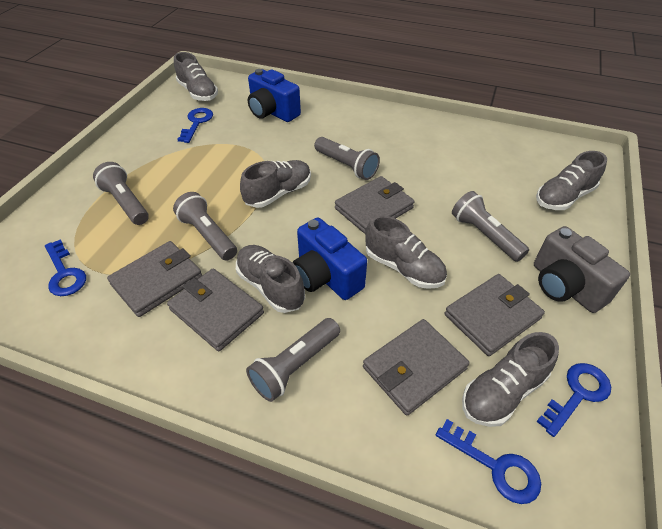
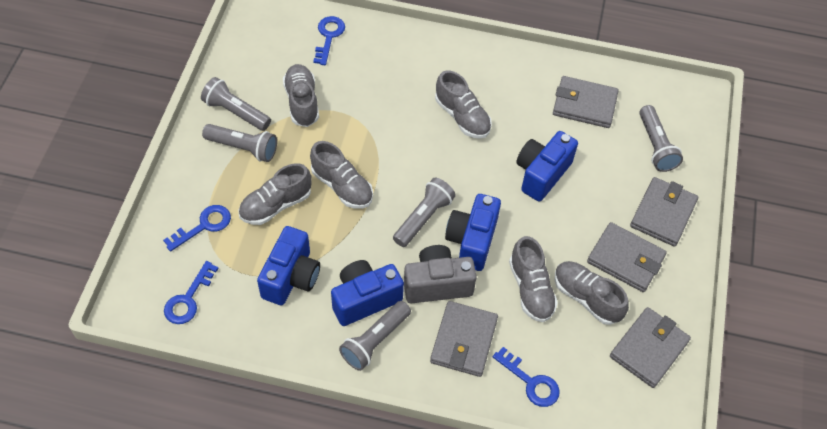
blue camera: [248,69,301,122] [292,217,367,300] = 2 -> [257,226,320,305] [331,260,404,326] [445,194,501,271] [516,131,578,202] = 4

